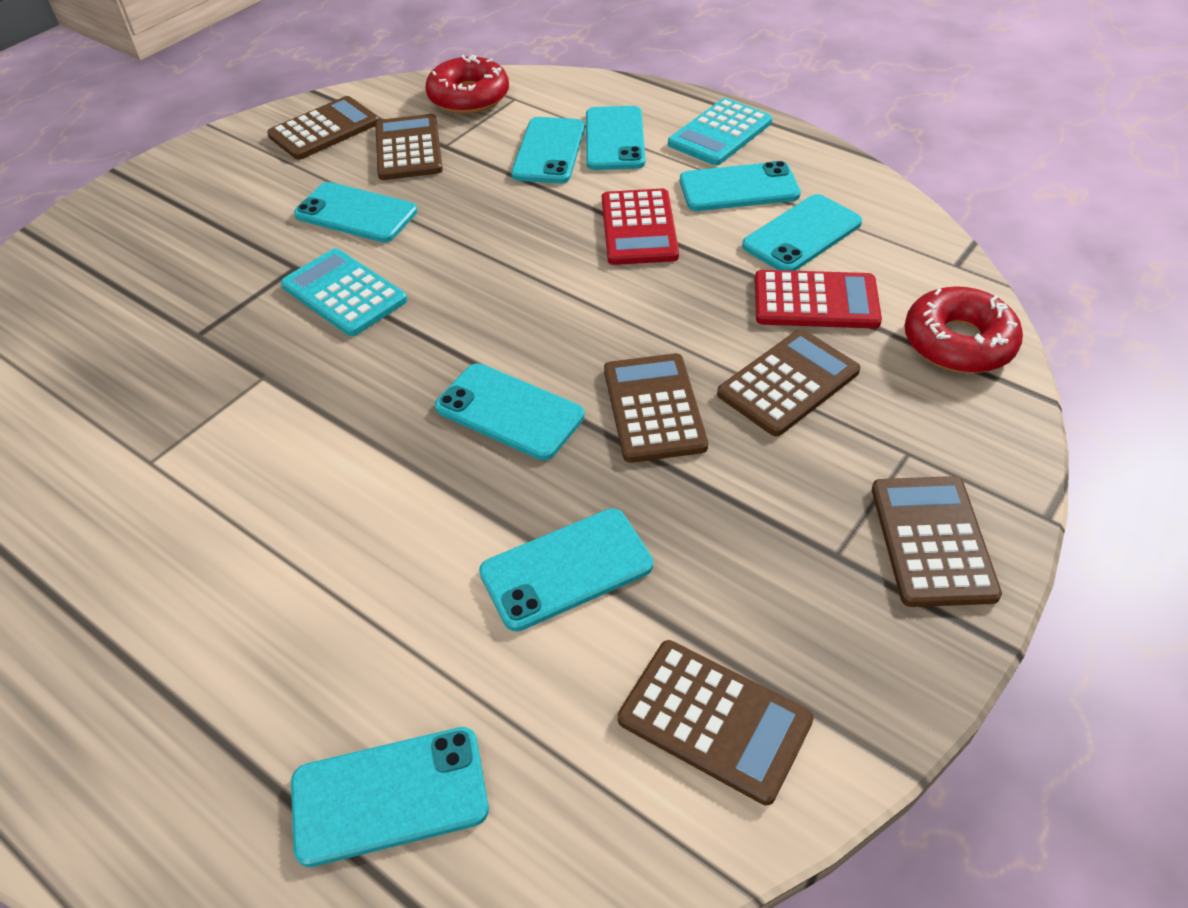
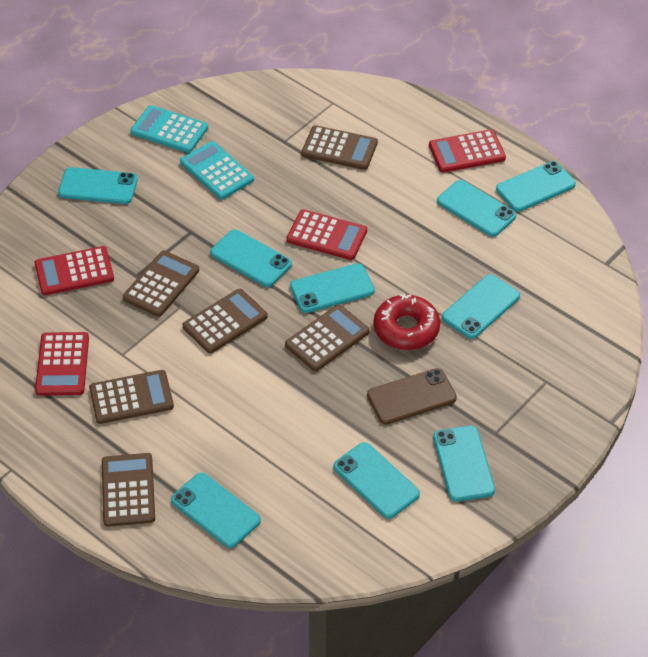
brown phone: none = 0 -> [367,368,457,425] = 1
red calculator: [602,189,679,265] [755,270,882,328] = 2 -> [34,246,114,295] [35,332,89,396] [286,209,367,260] [429,129,506,173] = 4
red donut: [425,55,509,114] [904,286,1023,373] = 2 -> [374,294,440,350] = 1
turquoise phone: [291,727,489,867] [294,182,417,242] [435,363,585,460] [479,508,653,631] [511,117,585,183] [586,106,645,170] [680,161,801,211] [742,194,862,271] = 8 -> [58,167,138,204] [171,473,261,548] [210,229,292,287] [290,263,375,313] [333,442,420,519] [433,426,495,502] [437,180,516,237] [442,274,520,339] [496,161,576,212] = 9

